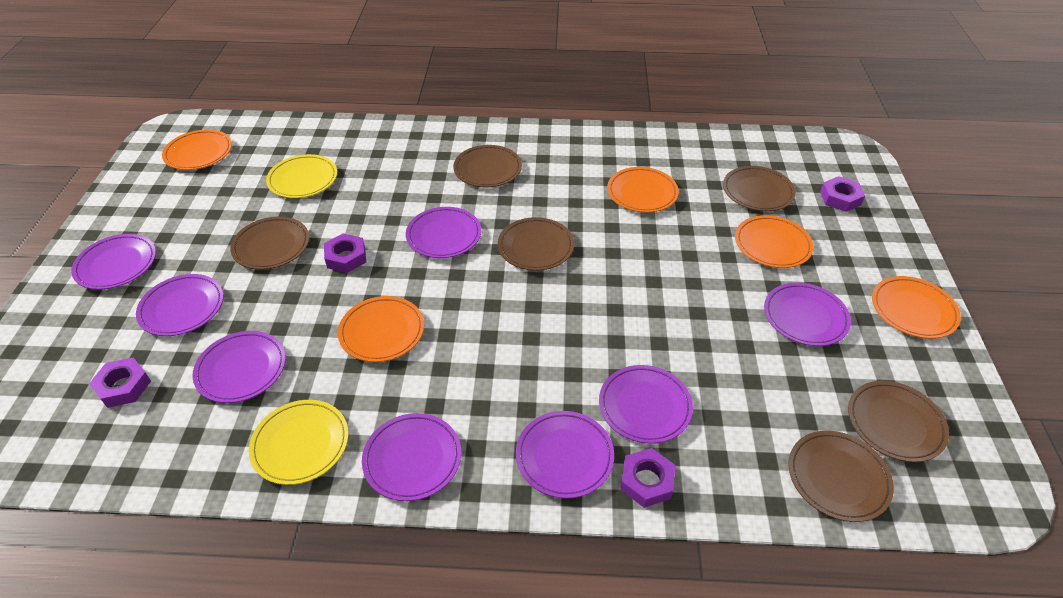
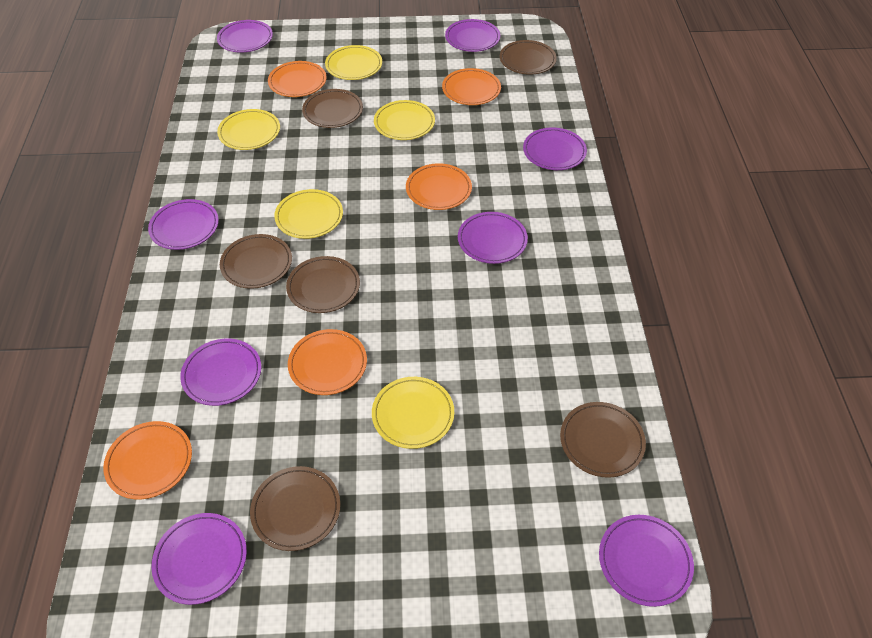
purple nut: [89,358,151,408] [324,233,366,273] [620,448,675,508] [820,176,865,212] = 4 -> none = 0
yellow plate: [249,400,348,485] [266,154,337,198] = 2 -> [217,109,280,150] [274,189,343,239] [325,45,382,80] [372,377,454,449] [374,100,435,140] = 5

